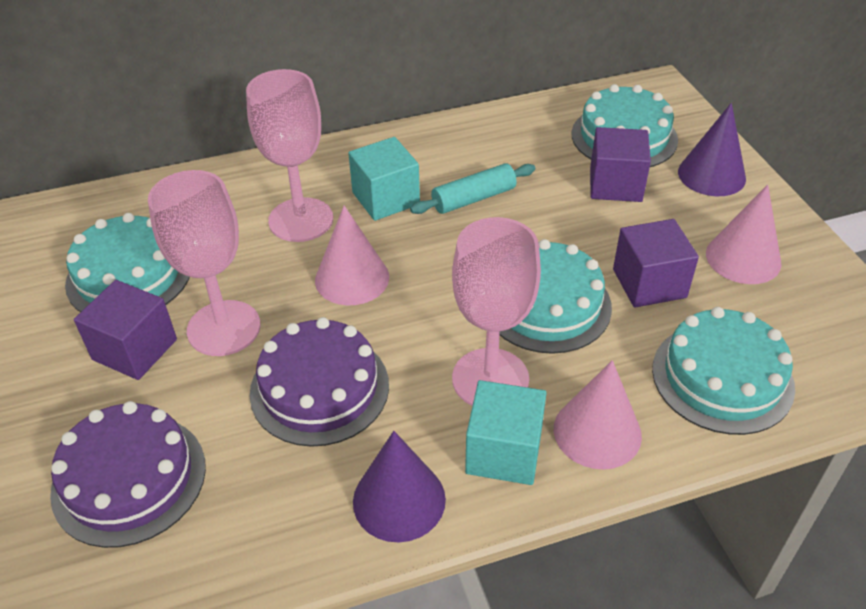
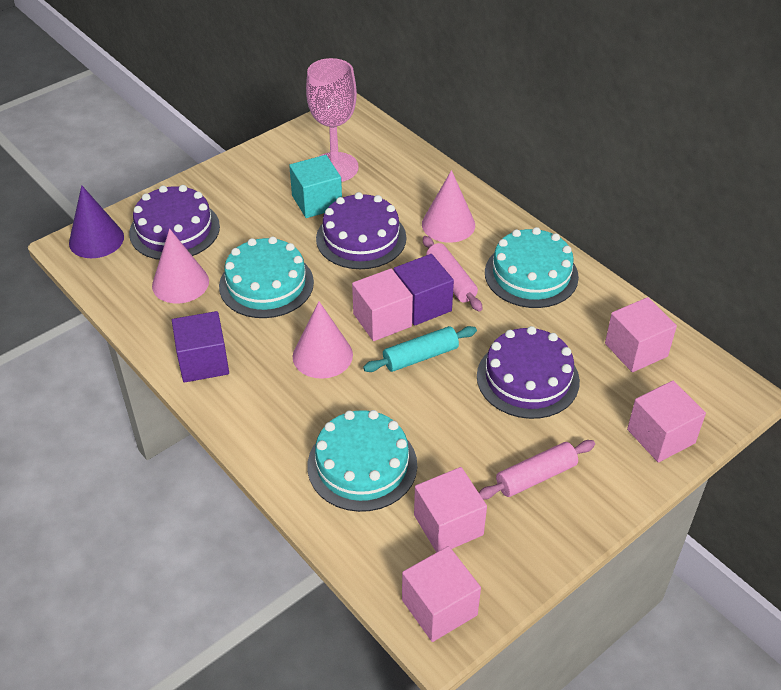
pink cube: none = 0 -> [352,269,413,341] [402,546,481,642] [414,467,487,552] [605,297,677,372] [627,381,706,462] = 5
pink goblet: [148,170,261,356] [246,69,333,242] [452,217,541,406] = 3 -> [306,58,359,182] = 1
pink rolling pin: none = 0 -> [423,236,483,312] [479,440,595,500] = 2
purple cake: [50,401,206,548] [250,317,389,447] = 2 -> [129,185,220,260] [316,192,406,269] [477,326,580,419] = 3
purple cone: [353,431,446,542] [678,103,746,196] = 2 -> [69,185,124,258] = 1
purple cube: [74,280,177,380] [590,127,651,202] [613,219,699,308] = 3 -> [172,311,229,383] [394,254,454,326] = 2
turquoise cake: [65,213,190,312] [499,239,612,354] [571,84,678,167] [652,307,795,435] = 4 -> [219,236,314,318] [307,410,417,512] [485,227,579,308] = 3
turquoise cube: [348,137,420,221] [465,380,546,485] = 2 -> [289,155,342,218] = 1

